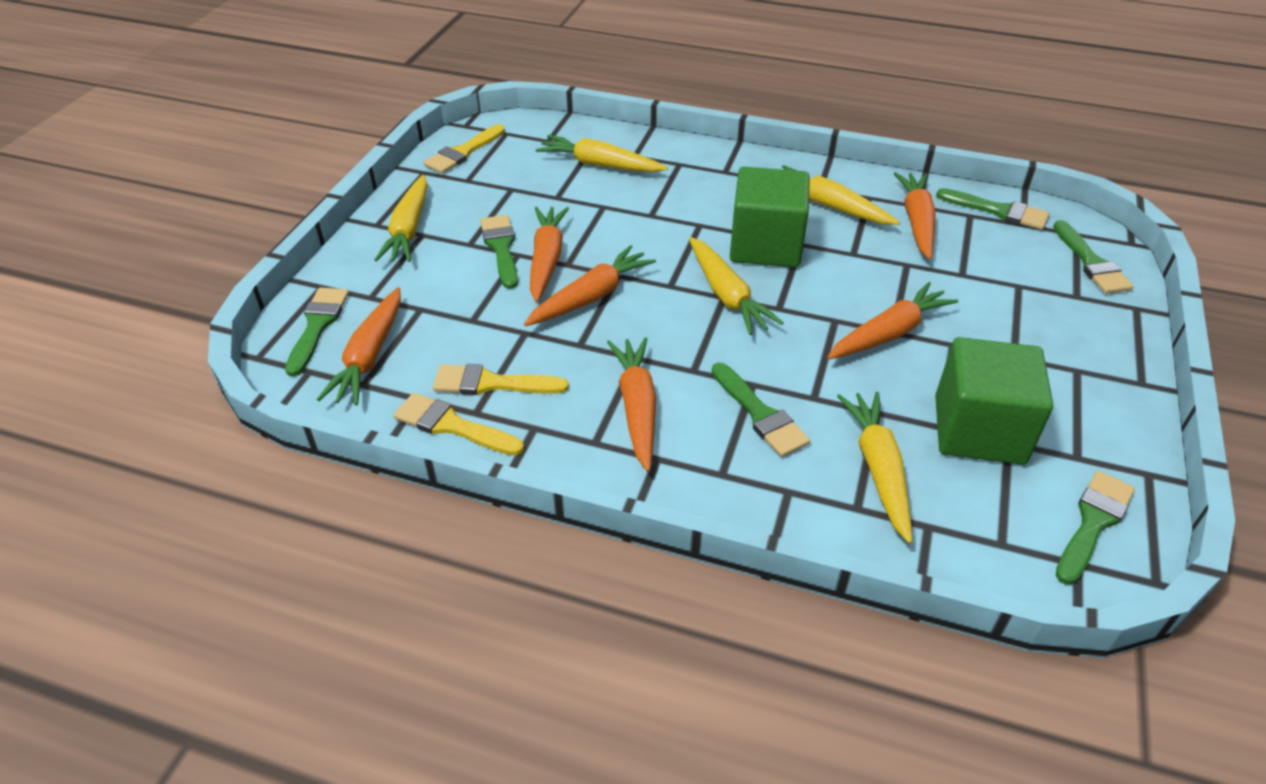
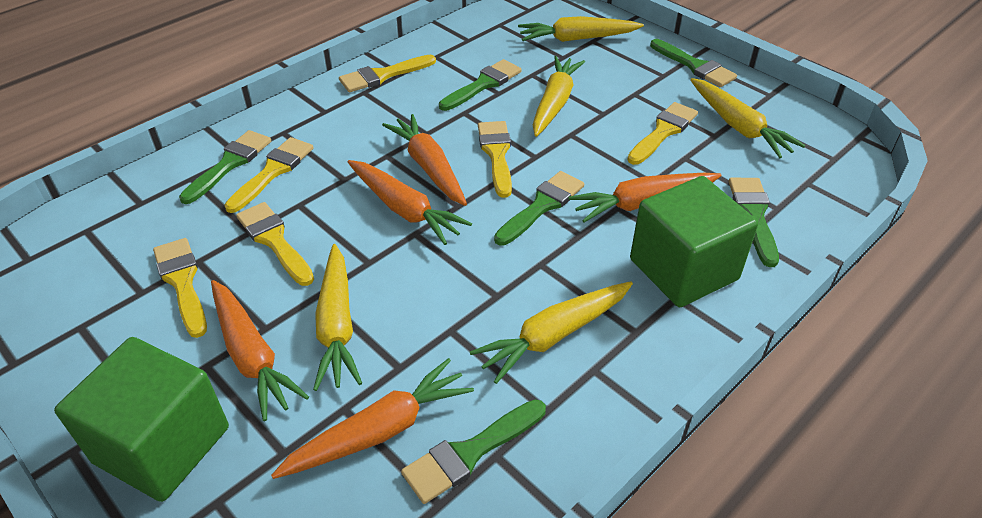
orange carrot: [317,287,401,405] [524,245,656,326] [530,207,569,302] [607,337,656,472] [827,282,958,359] [894,172,936,259] = 6 -> [211,280,309,421] [271,358,474,479] [347,160,472,245] [382,114,467,206] [569,173,722,223] = 5
yellow brush: [394,393,524,456] [424,124,505,174] [433,364,569,395] = 3 -> [153,238,207,338] [224,137,314,213] [236,202,314,286] [339,55,436,92] [478,121,512,198] [627,102,698,165] = 6

